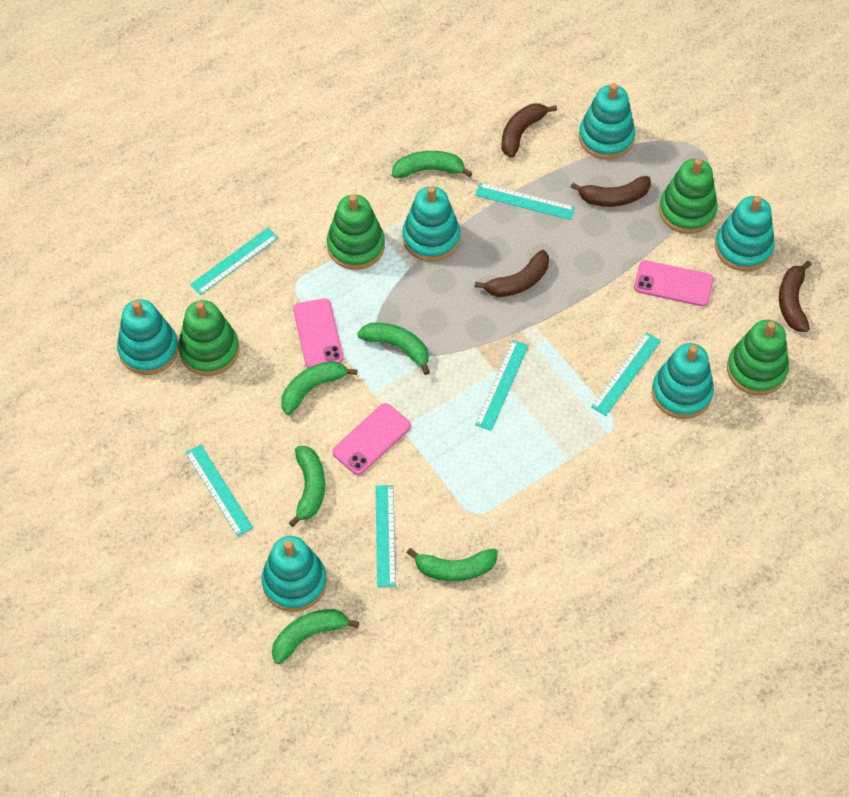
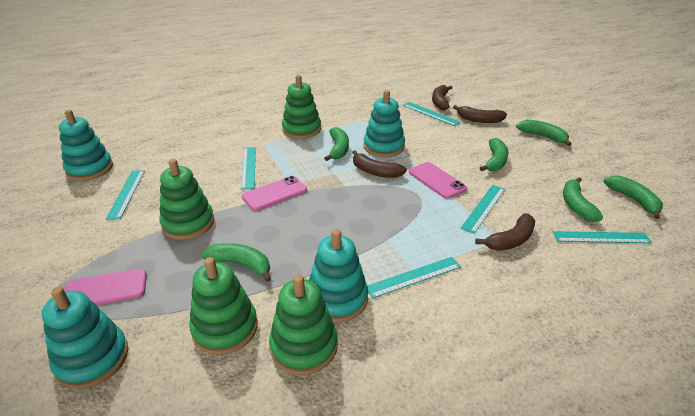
turquoise stacking toy: [117,299,178,375] [261,536,327,612] [402,186,460,261] [579,83,635,159] [652,343,714,419] [715,196,775,271] = 6 -> [42,287,128,389] [59,110,113,181] [309,229,368,322] [364,90,405,157] = 4

